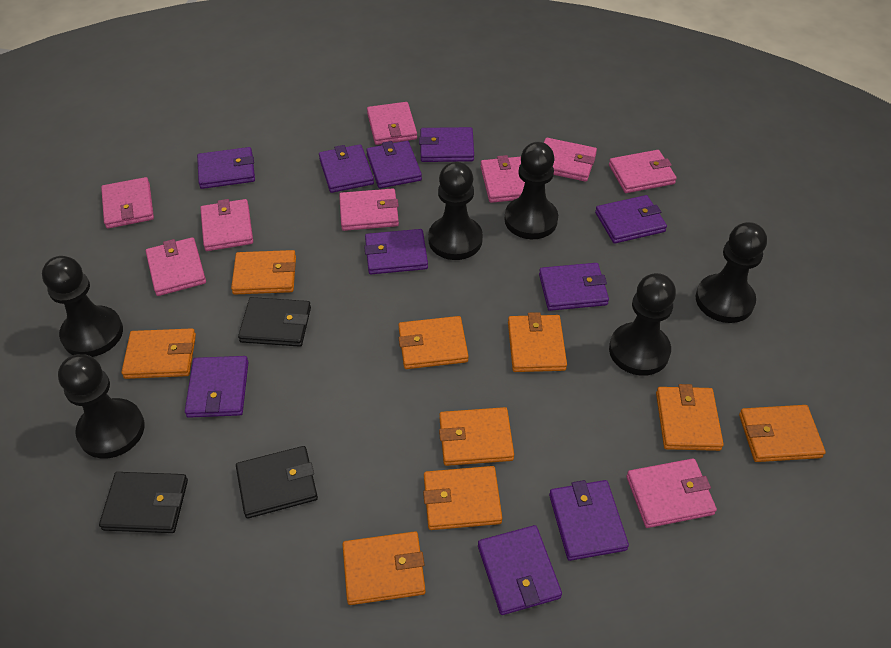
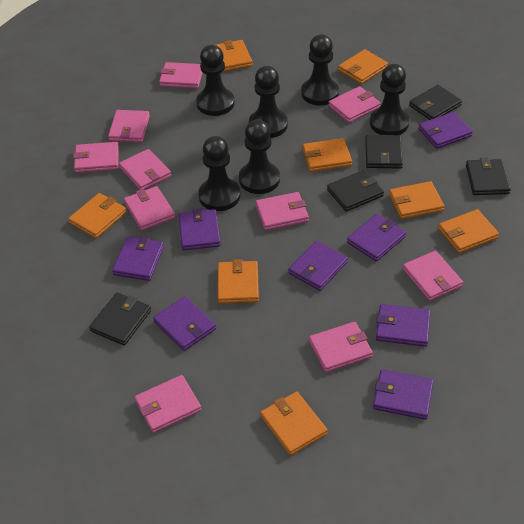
black wallet: [99,472,188,533] [236,446,318,519] [238,297,311,347] = 3 -> [90,293,151,346] [327,170,384,212] [365,135,403,168] [409,85,462,120] [466,157,511,195] = 5
orange wallet: [121,328,196,379] [231,250,296,294] [342,531,426,605] [399,316,468,369] [423,466,502,530] [439,407,514,466] [508,312,567,372] [656,384,724,451] [739,405,826,462] = 9 -> [68,193,127,238] [216,40,253,72] [218,259,259,304] [260,392,328,455] [303,138,352,172] [338,49,388,84] [389,181,445,219] [438,209,499,253] = 8
pink wallet: [101,177,154,229] [146,237,206,296] [200,199,253,251] [339,188,399,231] [367,102,417,145] [480,155,525,203] [544,138,597,182] [609,150,677,193] [626,458,717,528] = 9 -> [73,142,119,173] [108,110,150,143] [119,149,171,190] [124,186,175,231] [134,375,202,433] [159,62,203,89] [256,192,309,230] [309,322,373,372] [328,86,381,123] [403,251,463,301] = 10
purple wallet: [185,356,248,418] [197,147,255,189] [319,144,374,193] [364,229,428,274] [366,141,422,188] [419,127,474,162] [478,525,562,615] [539,263,609,311] [549,480,629,561] [595,195,667,244] = 10 -> [112,236,164,281] [153,296,216,351] [179,208,221,250] [288,241,348,291] [347,214,406,261] [373,369,434,420] [376,304,430,347] [418,112,473,149] = 8

